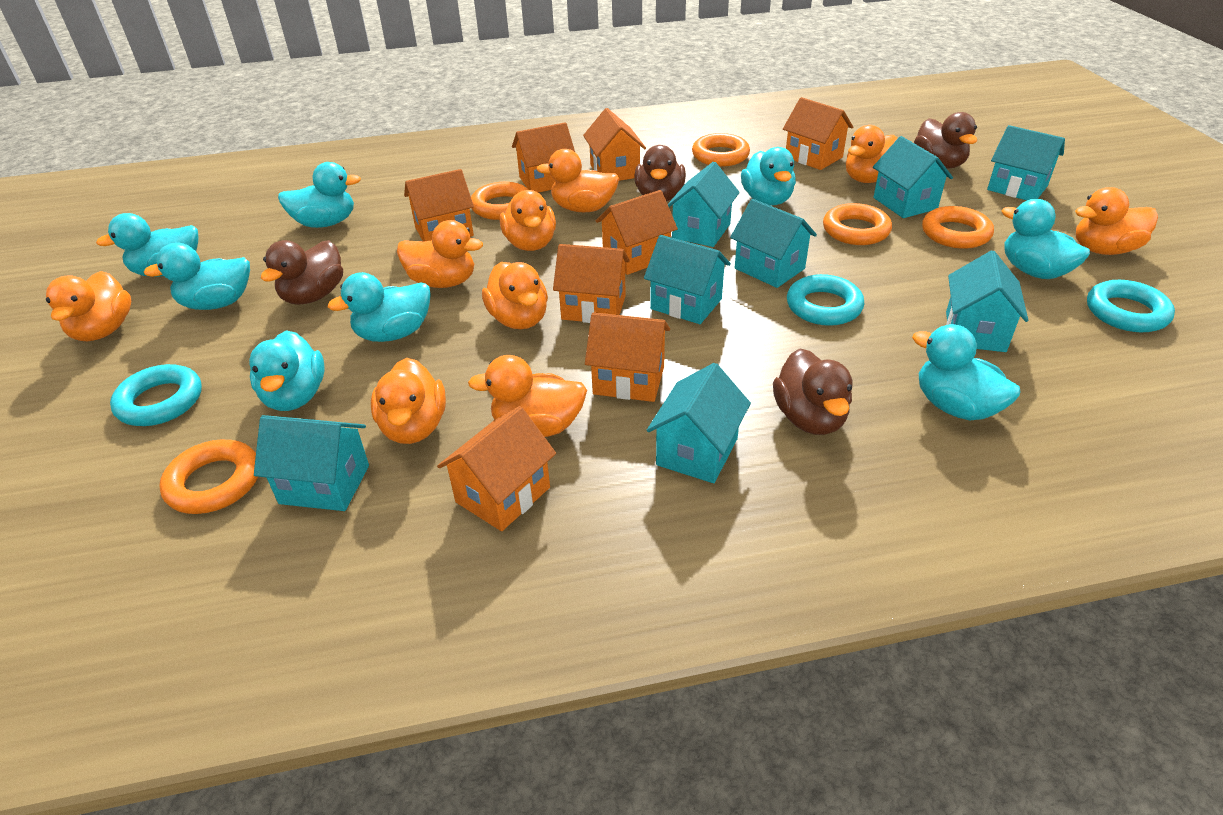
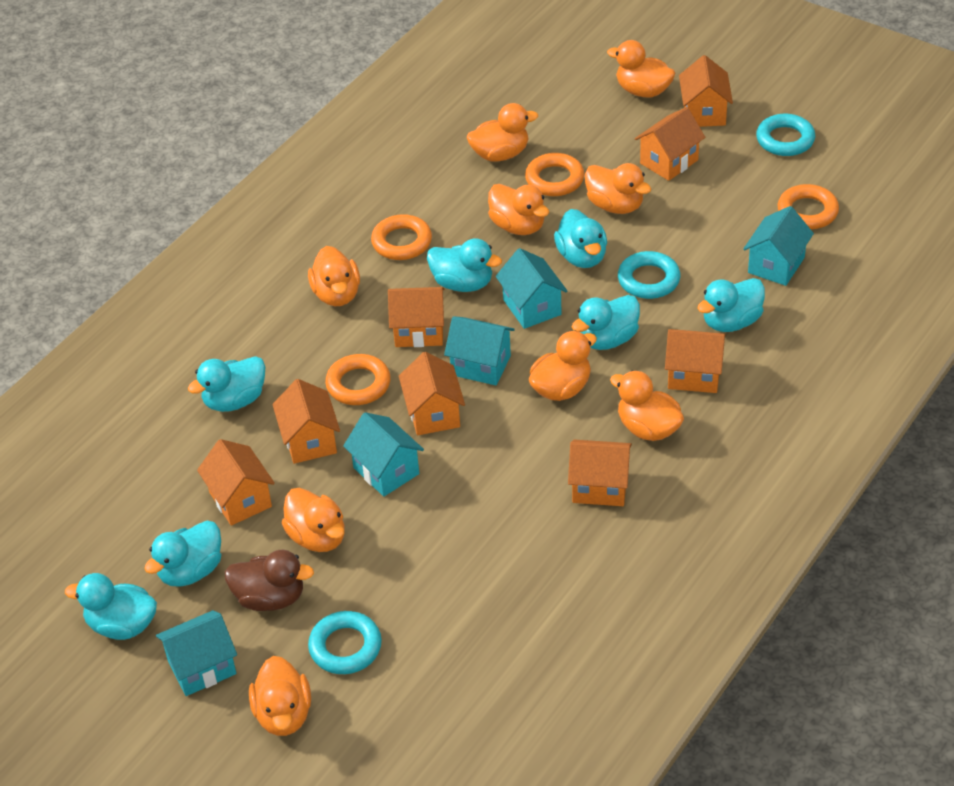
brown duck: [261,240,343,305] [635,145,686,201] [773,348,852,435] [914,112,977,169] = 4 -> [225,550,314,611] = 1
orange ring: [159,440,258,514] [471,182,529,220] [692,133,750,166] [823,203,892,245] [922,206,994,249] = 5 -> [325,354,391,405] [371,214,432,260] [525,153,584,196] [778,184,839,229] = 4
turquoise duck: [96,213,199,277] [143,243,250,310] [249,330,324,411] [278,162,361,228] [328,272,431,342] [741,147,796,205] [912,324,1021,421] [1002,199,1090,279] = 8 -> [65,573,157,640] [144,521,221,587] [188,356,265,412] [427,238,502,292] [554,209,607,268] [572,295,640,350] [698,278,765,332] = 7
turquoise house: [254,415,369,511] [644,235,731,324] [647,363,751,483] [668,162,740,247] [730,199,817,288] [873,136,953,218] [946,250,1028,352] [987,125,1065,200] = 8 -> [156,610,237,696] [343,412,424,497] [444,316,515,385] [496,248,567,329] [743,206,814,286] = 5

